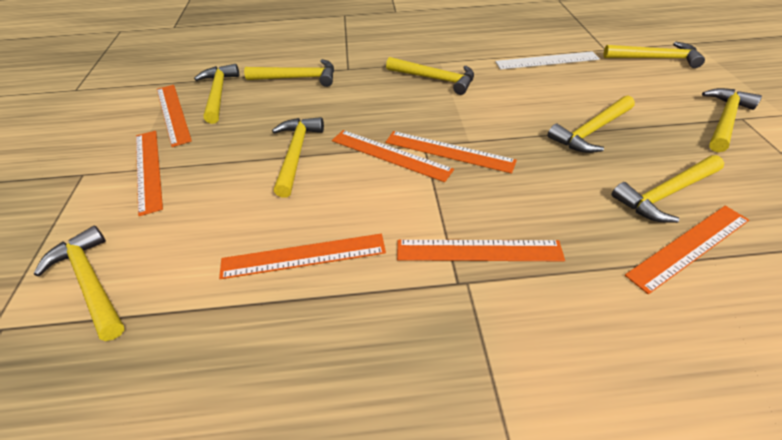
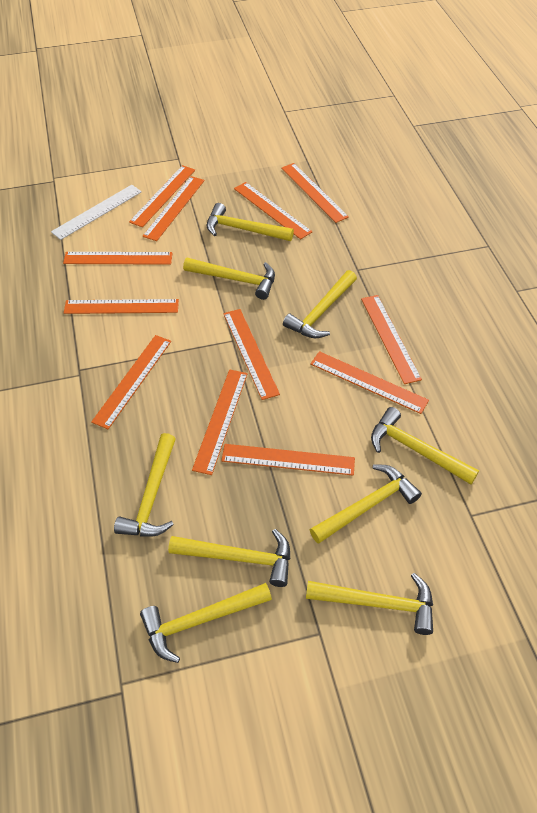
orange ruler: [136,131,163,216] [157,85,192,147] [219,234,386,279] [332,130,454,182] [385,131,517,174] [397,240,565,261] [625,206,749,294] = 7 -> [63,252,172,265] [64,299,179,314] [91,335,171,429] [129,165,195,227] [142,176,204,241] [192,369,248,475] [221,444,355,475] [223,309,280,400] [234,182,313,239] [281,163,349,223] [310,351,429,414] [361,295,422,384] = 12

